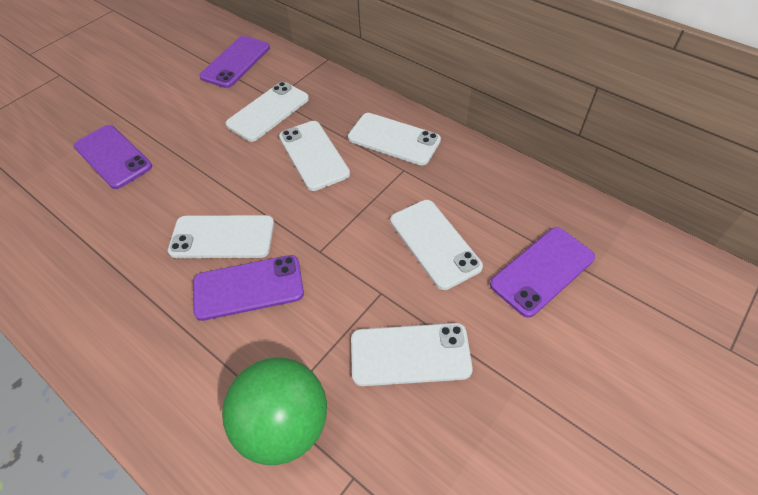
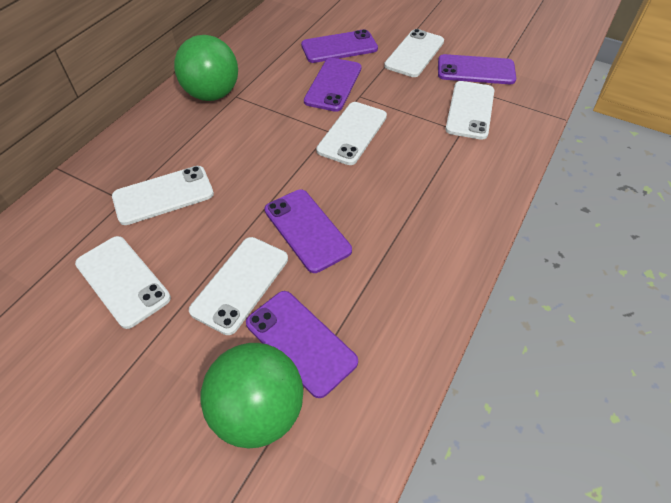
green ball: [222,357,327,465] = 1 -> [174,35,238,101] [201,343,304,448] = 2
purple phone: [74,125,152,189] [193,255,304,321] [199,36,270,88] [490,227,595,318] = 4 -> [246,291,358,398] [265,189,352,273] [301,29,378,63] [304,58,362,112] [438,54,516,84] = 5

